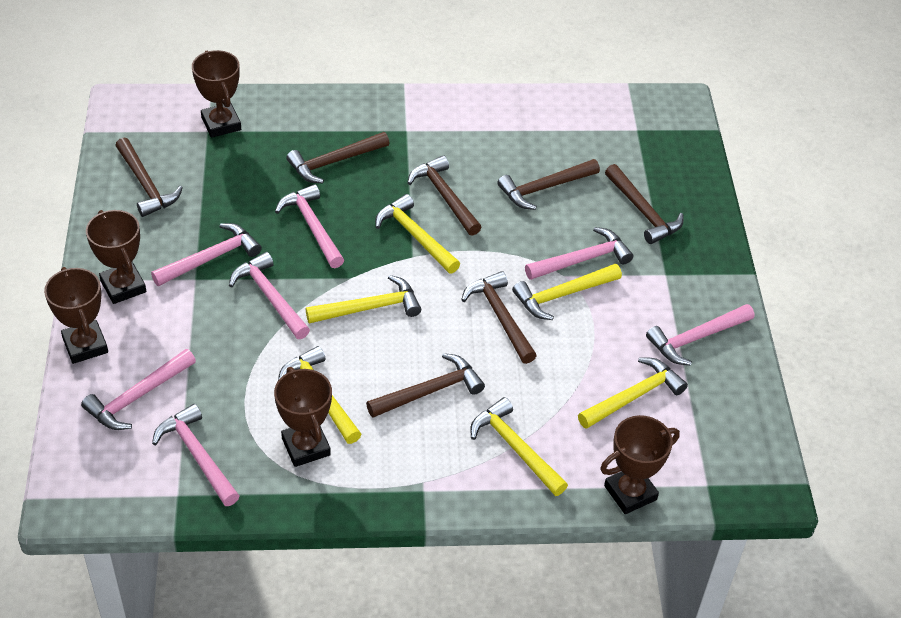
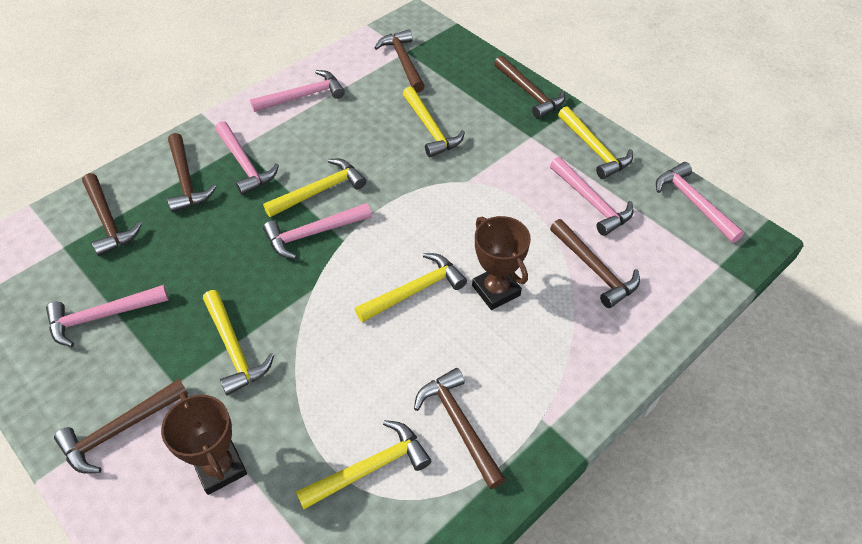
brown trophy: [44,267,108,364] [86,210,146,304] [192,50,241,138] [274,367,332,467] [600,415,680,514] = 5 -> [161,392,247,495] [472,216,531,310] = 2
pink hammer: [81,349,196,430] [151,223,262,286] [152,404,239,506] [229,252,310,339] [275,184,344,268] [525,227,633,280] [646,304,754,366] = 7 -> [46,285,169,347] [215,121,279,195] [250,70,345,112] [263,203,372,259] [550,157,634,236] [656,162,744,243] = 6

